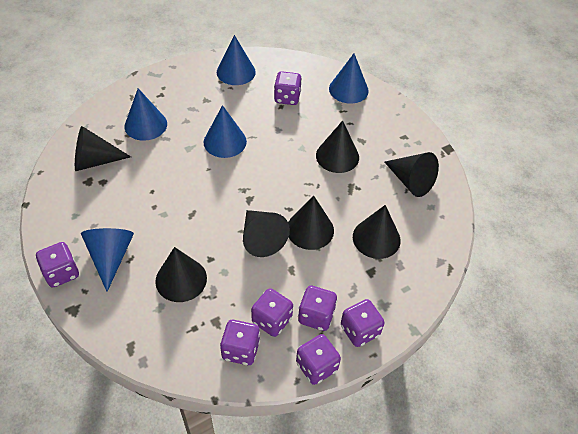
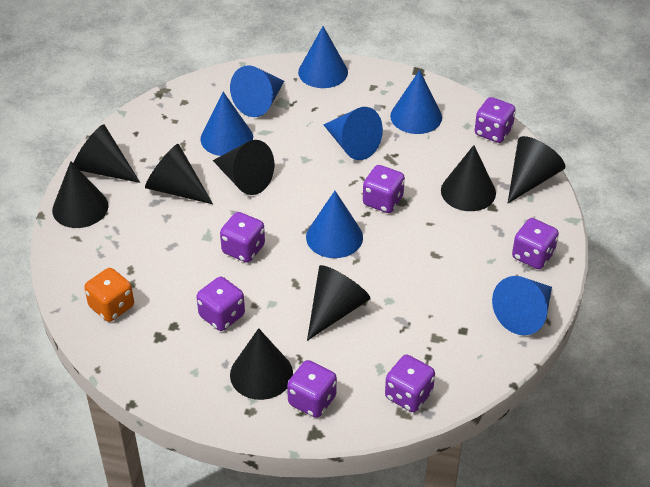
black cone: [75,126,131,171] [155,247,207,302] [243,210,290,257] [288,196,334,250] [316,120,359,173] [353,205,401,259] [385,152,439,197] = 7 -> [52,161,109,228] [73,124,140,183] [145,144,213,204] [213,140,274,195] [230,328,293,400] [307,265,371,341] [441,145,496,211] [508,136,565,203] = 8
blue cone: [81,228,134,292] [125,88,167,141] [204,105,247,158] [217,35,256,85] [329,53,369,104] = 5 -> [200,92,253,156] [230,65,284,117] [298,26,348,88] [306,191,363,258] [323,107,383,160] [390,70,442,134] [492,276,552,335] = 7
orange dice: none = 0 -> [84,268,134,322] = 1

